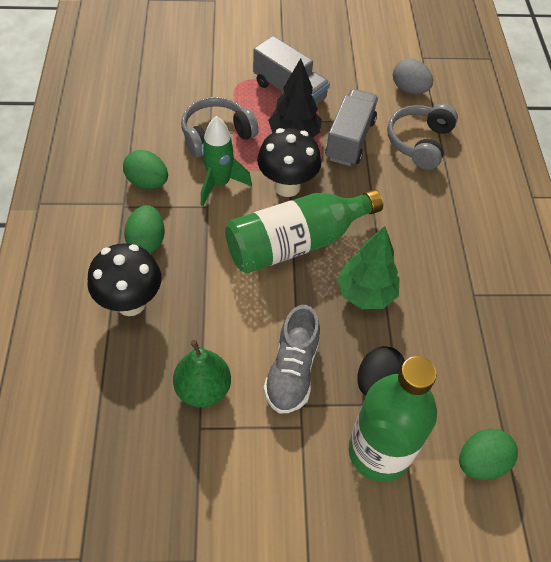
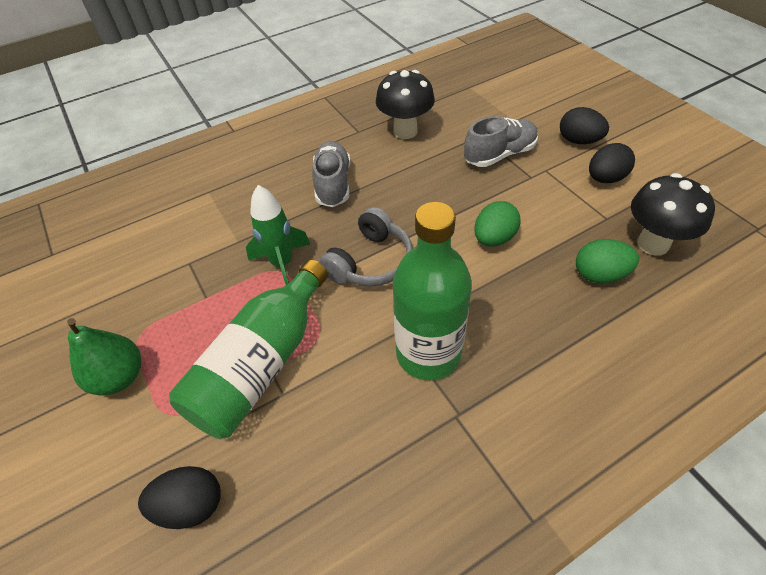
black egg: [357,346,405,396] = 1 -> [138,466,221,529] [560,107,609,144] [589,143,635,183] = 3
black tree: [268,58,322,138] = 1 -> none = 0
green egg: [123,150,168,189] [124,205,165,253] [459,429,518,480] = 3 -> [474,201,520,246] [576,239,639,284] = 2
green tree: [337,226,400,309] = 1 -> none = 0
grey egg: [393,58,433,94] = 1 -> none = 0
grey headphones: [181,97,259,158] [387,104,458,170] = 2 -> [319,207,413,287] = 1
grey shoe: [263,305,320,414] = 1 -> [312,141,350,207] [464,116,538,167] = 2
grey truck: [253,36,330,105] [325,89,378,166] = 2 -> none = 0

